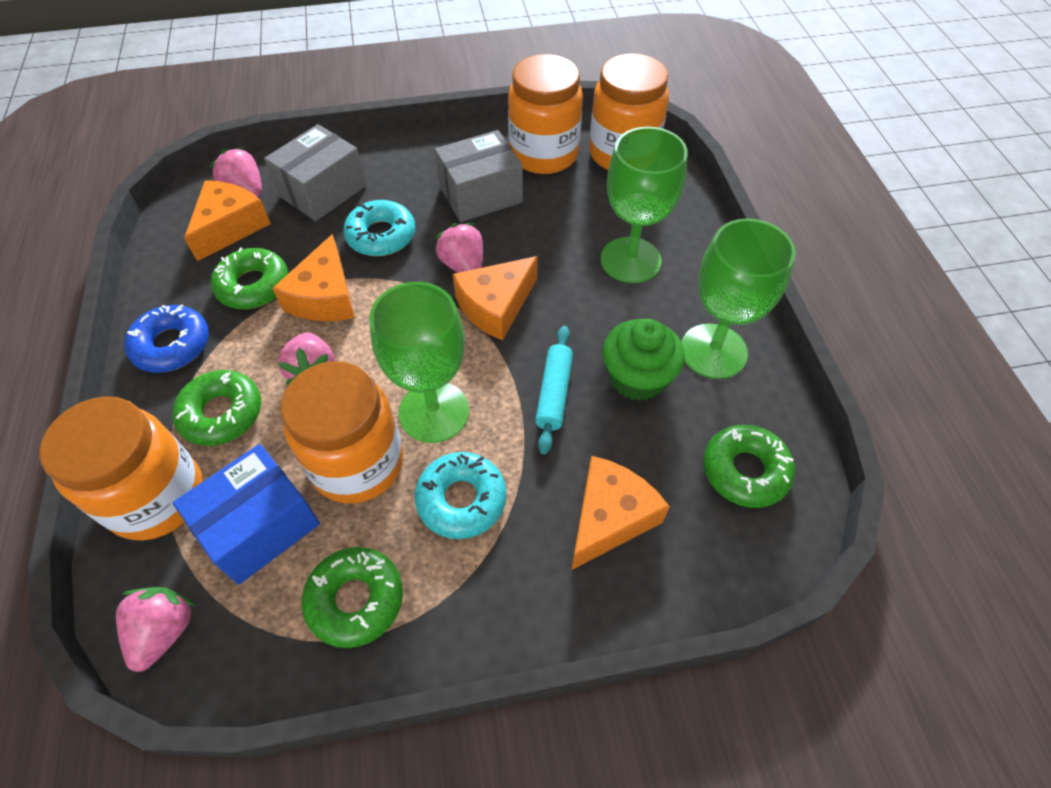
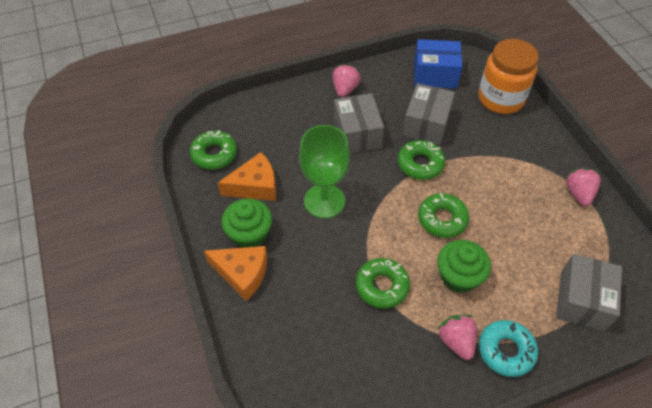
blue donut: [124,304,209,373] = 1 -> none = 0
green cupcake: [603,319,685,401] = 1 -> [222,198,272,248] [437,240,491,293] = 2
green goblet: [369,282,469,443] [601,127,688,283] [682,218,796,379] = 3 -> [299,125,350,218] = 1
grey box: [264,124,366,221] [435,130,523,222] = 2 -> [334,93,384,153] [402,83,455,145] [556,254,622,331] = 3
orange cheese: [184,180,271,261] [272,234,355,321] [453,256,538,340] [571,456,670,570] = 4 -> [204,246,267,301] [218,152,276,201] = 2
orange jar: [39,396,203,541] [281,361,404,504] [508,54,583,174] [589,53,669,170] = 4 -> [478,39,539,114] = 1
pink strawberry: [116,587,196,672] [209,147,262,196] [278,332,335,385] [435,223,483,273] = 4 -> [333,64,361,97] [437,315,477,360] [565,168,601,206] = 3
turquoise donut: [343,200,415,256] [414,452,506,539] = 2 -> [479,320,538,377] = 1
turquoise rolling pin: [535,326,573,455] = 1 -> none = 0

